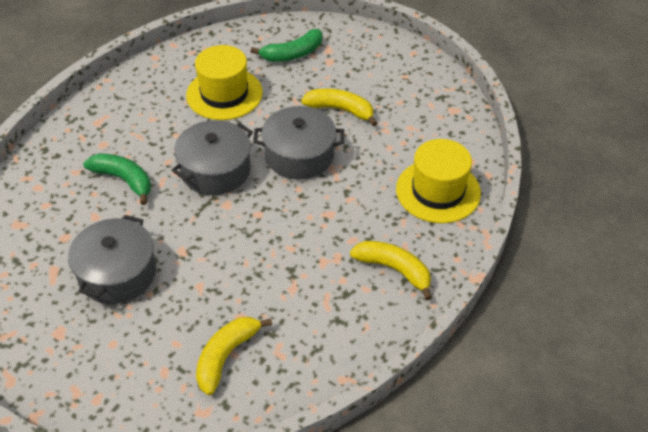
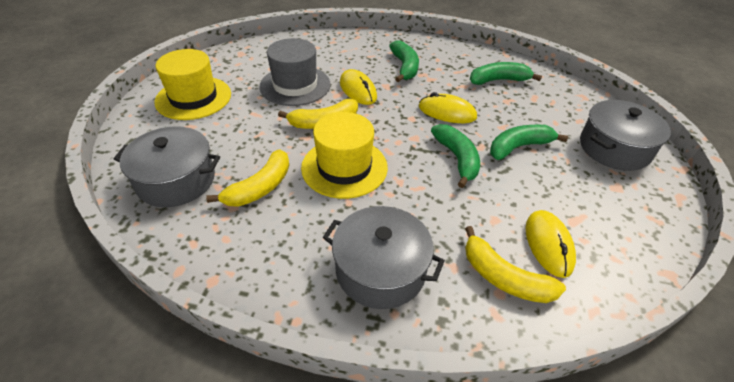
green banana: [83,154,151,205] [251,29,323,62] = 2 -> [389,40,419,82] [431,124,480,188] [470,62,542,85] [490,125,568,160] = 4
grey hat: none = 0 -> [260,38,331,106] = 1
yellow mouse: none = 0 -> [340,69,377,105] [419,92,477,123] [525,210,576,278] = 3

